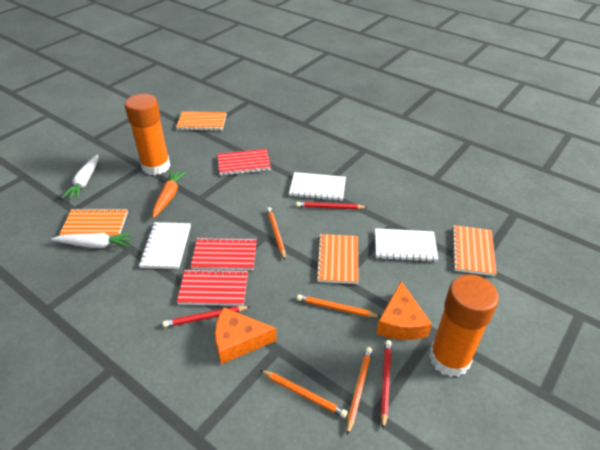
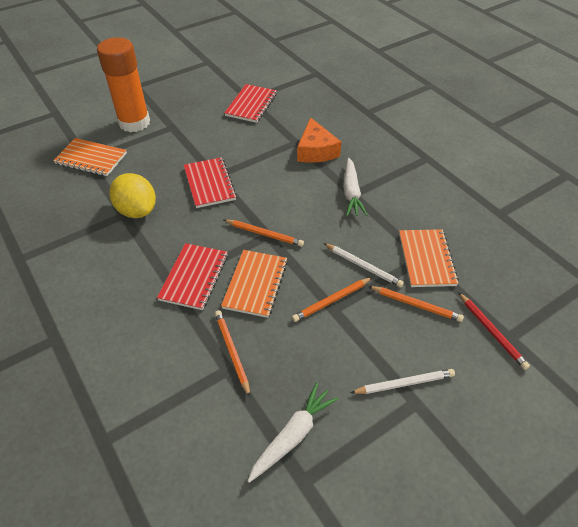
orange carrot: [153,170,186,218] = 1 -> none = 0
orange cheese: [215,307,277,364] [376,281,432,340] = 2 -> [297,117,341,163] = 1
orange glue stick: [125,94,170,175] [429,274,499,377] = 2 -> [97,37,150,132] = 1
orange notebook: [59,208,128,237] [176,111,227,131] [316,234,359,284] [452,225,497,276] = 4 -> [53,138,127,176] [221,250,288,318] [399,229,459,287] = 3
red pencil: [163,306,251,327] [296,202,368,209] [381,340,392,430] = 3 -> [458,292,530,370] = 1
white notebook: [139,222,191,269] [289,172,346,201] [375,228,438,262] = 3 -> none = 0
white pencil: none = 0 -> [324,243,404,287] [350,369,455,394] = 2
yellow lemon: none = 0 -> [109,173,156,218] = 1

